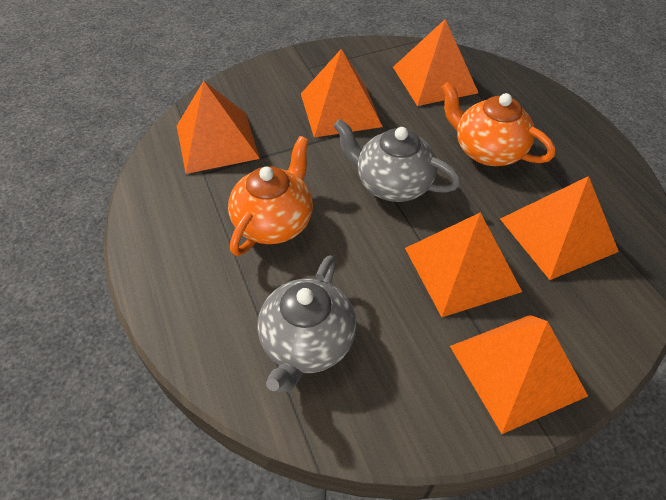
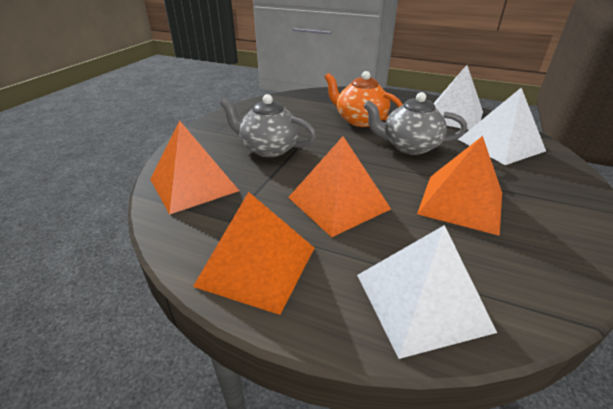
orange pyramid: [177,81,260,174] [301,49,383,138] [393,19,478,106] [405,212,522,317] [450,315,588,434] [500,176,619,280] = 6 -> [150,121,239,215] [193,192,314,315] [288,136,391,237] [417,136,502,236] = 4
orange teapot: [228,136,313,256] [441,81,555,166] = 2 -> [324,71,403,127] = 1
white pyramid: none = 0 -> [357,225,497,359] [433,65,483,130] [458,88,546,165] = 3

